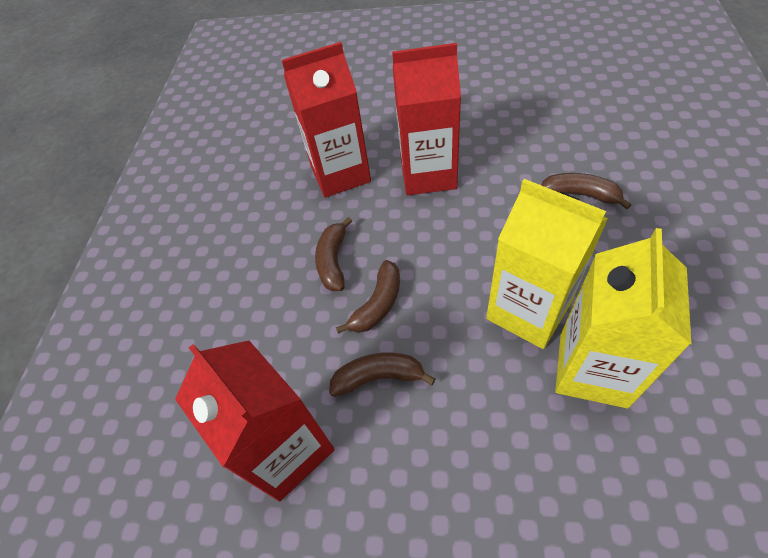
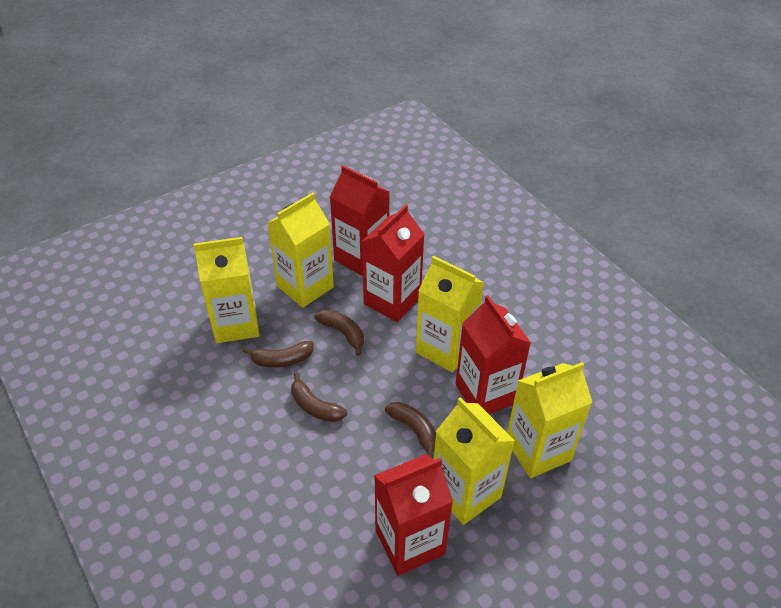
red carton: [175,340,335,502] [282,42,371,198] [392,43,461,195] = 3 -> [330,165,389,276] [362,205,425,322] [374,454,453,576] [456,295,531,414] = 4
yellow carton: [486,179,608,349] [555,228,691,408] = 2 -> [194,237,259,343] [268,193,334,308] [416,256,484,373] [434,397,515,525] [507,362,592,478] = 5

